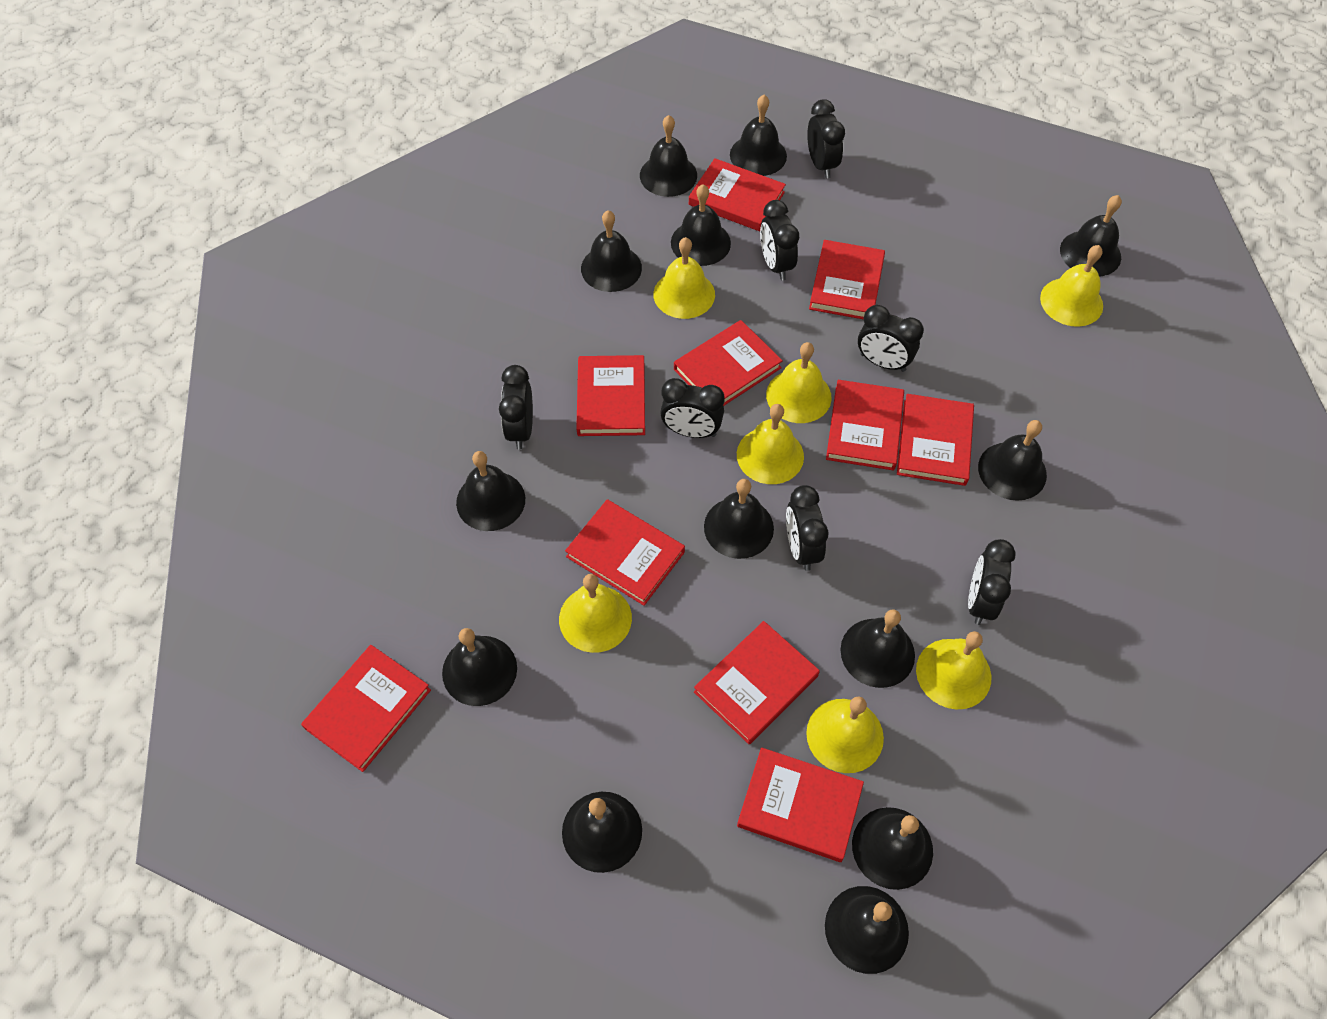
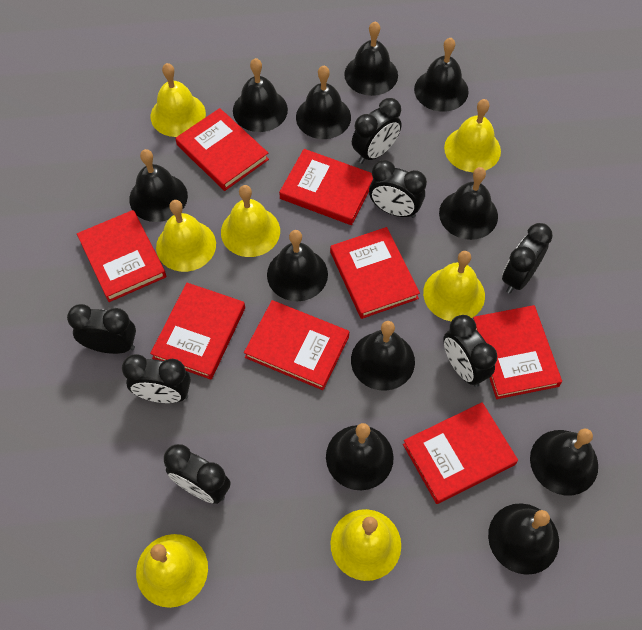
black bell: [442,628,517,706] [456,451,525,531] [562,792,642,873] [581,210,642,292] [640,115,697,197] [671,184,731,266] [704,479,774,559] [730,95,787,176] [825,886,909,974] [841,609,915,688] [852,807,933,890] [978,420,1047,501] [1060,195,1122,277] = 13 -> [129,149,188,222] [233,58,288,132] [267,230,328,301] [296,65,351,139] [326,423,394,490] [344,21,398,96] [351,321,415,391] [414,38,469,112] [439,167,498,240] [488,503,559,575] [530,429,598,495] = 11
red book: [301,645,431,772] [565,499,685,606] [576,355,645,436] [674,320,783,406] [689,158,786,231] [694,621,820,744] [737,748,864,862] [809,240,885,319] [826,380,904,470] [897,394,974,486] = 10 -> [77,210,166,302] [150,283,245,380] [176,108,269,191] [244,300,349,390] [279,149,373,225] [330,227,420,319] [403,402,518,504] [473,305,562,399] = 8

